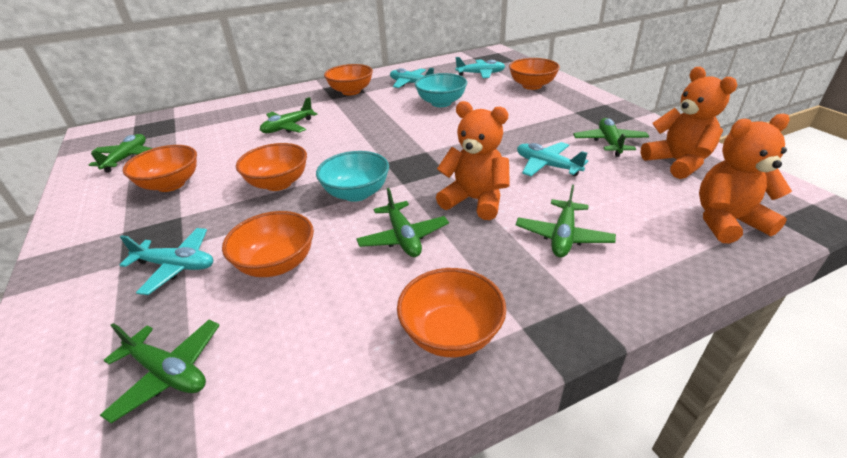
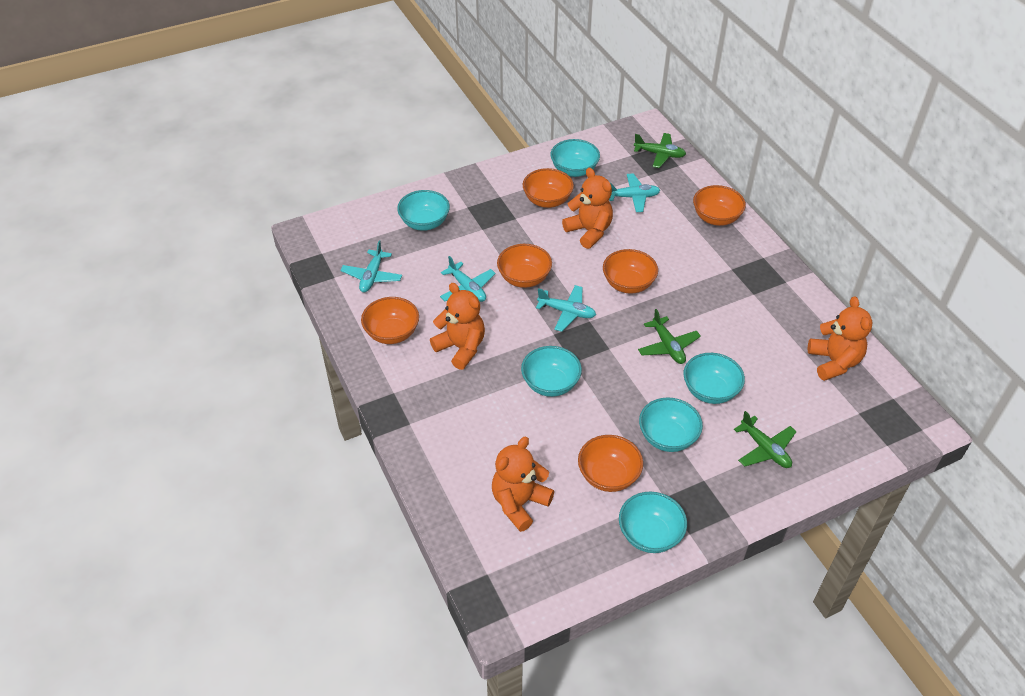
green plane: [89,134,153,172] [100,319,220,423] [260,97,317,133] [356,188,449,257] [516,185,616,257] [573,118,650,157] = 6 -> [634,133,686,168] [638,309,701,364] [734,411,797,468] = 3
orange teddy bear: [436,101,510,220] [641,67,737,179] [699,114,792,243] = 3 -> [430,283,485,370] [492,437,554,532] [562,168,613,249] [808,296,873,381] = 4
turquoise bowl: [316,151,389,202] [415,73,467,107] = 2 -> [397,190,450,231] [521,346,582,397] [550,139,600,177] [619,492,687,553] [639,397,703,452] [683,353,745,404] = 6

